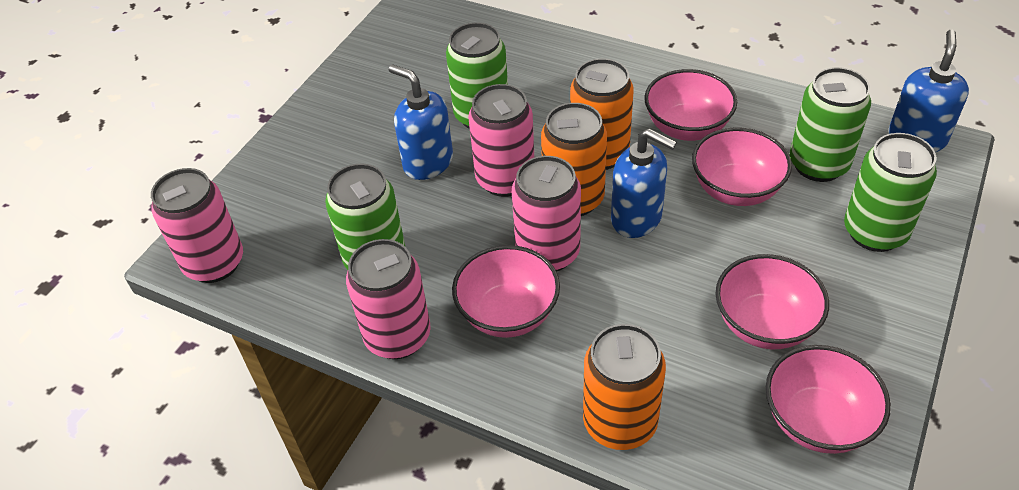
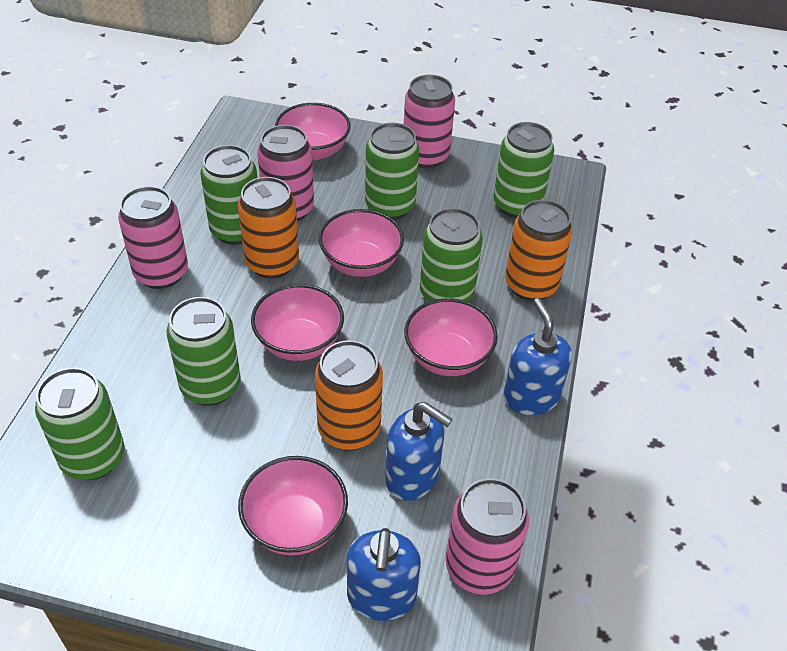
green can: [325,164,405,270] [446,22,508,129] [790,67,871,182] [844,133,937,252] = 4 -> [35,367,124,480] [167,297,241,406] [200,145,257,245] [365,123,419,220] [420,208,483,302] [493,122,554,218] = 6

